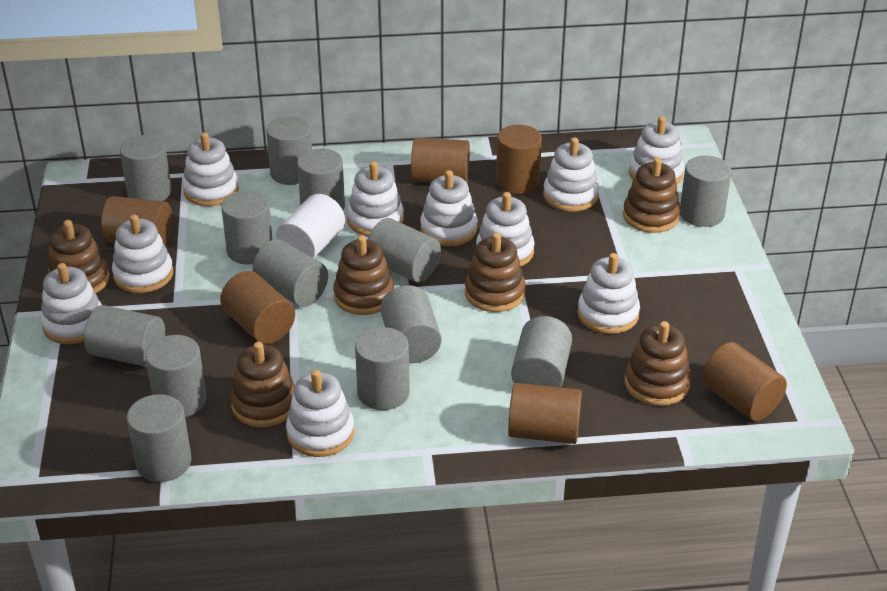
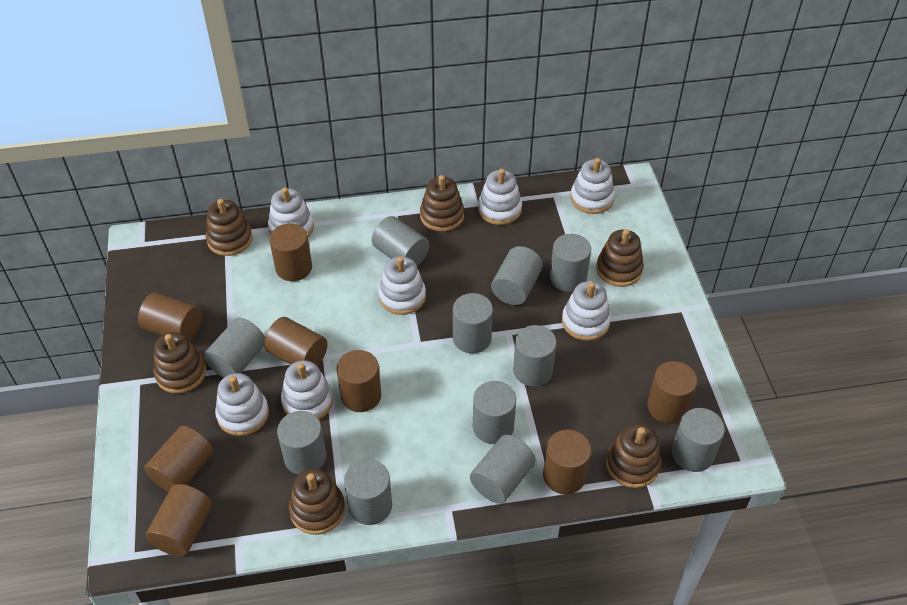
brown cylinder: [101,196,172,245] [220,271,295,344] [411,138,470,182] [496,125,542,194] [508,383,582,444] [702,342,787,421] = 6 -> [138,292,202,341] [144,426,213,492] [145,484,212,556] [264,317,328,366] [269,224,312,281] [337,350,381,412] [543,430,591,495] [647,361,697,424] = 8
grey cylinder: [84,305,165,367] [120,135,172,201] [127,394,191,482] [145,335,207,417] [221,191,273,265] [252,239,328,307] [266,116,312,185] [297,149,345,210] [355,327,410,410] [368,218,441,283] [380,285,441,363] [511,316,572,387] [680,156,732,227] = 13 -> [204,318,265,378] [277,411,326,475] [344,459,392,525] [372,216,429,266] [453,293,493,353] [470,435,536,504] [473,381,516,444] [491,246,543,305] [513,325,557,387] [550,234,591,292] [672,408,725,472] = 11
white cylinder: [276,194,345,258] = 1 -> none = 0
white stacking toy: [40,263,102,344] [112,214,173,293] [182,132,239,206] [286,370,354,457] [347,161,404,236] [420,170,478,246] [476,192,535,266] [543,137,599,212] [577,253,640,334] [629,116,684,184] = 10 -> [215,373,269,436] [268,187,314,237] [281,360,333,420] [378,256,426,315] [478,169,522,225] [562,281,611,341] [570,158,615,214] = 7

